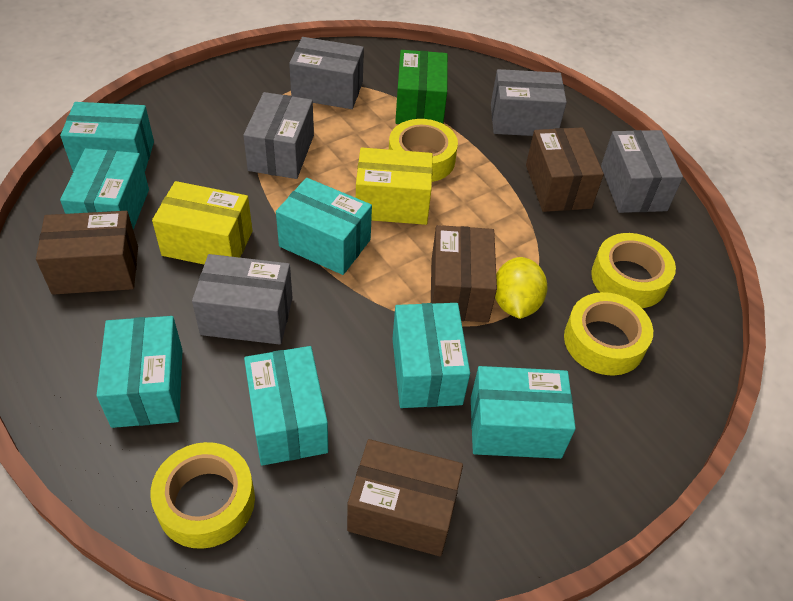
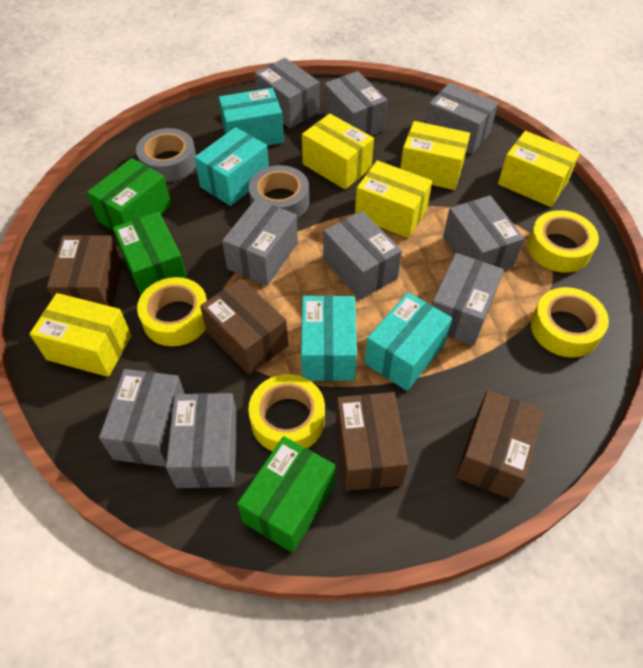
green box: [395,50,448,124] = 1 -> [87,158,172,231] [113,212,187,295] [237,436,335,553] = 3
grey box: [192,254,293,345] [243,92,314,179] [289,37,364,109] [491,69,567,136] [601,130,683,213] = 5 -> [99,369,185,467] [166,393,238,488] [222,199,298,286] [255,58,320,128] [323,211,402,300] [324,71,387,136] [426,83,498,154] [432,253,504,346] [443,195,524,270] = 9
grey tape: none = 0 -> [136,128,196,182] [249,165,309,218] = 2
turquoise box: [60,102,154,172] [60,148,149,230] [96,316,183,428] [244,346,328,466] [276,178,372,275] [392,303,470,408] [471,366,576,459] = 7 -> [194,127,269,206] [219,88,284,146] [301,295,357,381] [365,292,452,391] = 4
yellow box: [152,181,252,264] [356,148,433,225] = 2 -> [30,293,132,377] [302,114,374,190] [355,160,432,238] [400,121,470,190] [498,131,580,207] = 5
yellow lemon: [495,257,548,319] = 1 -> none = 0

